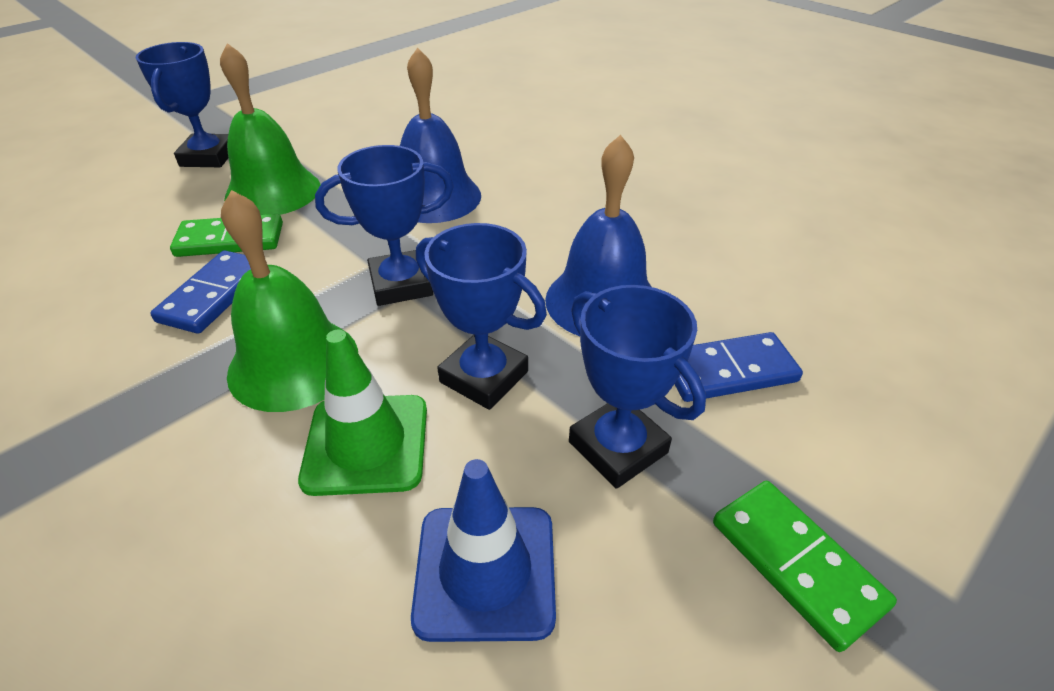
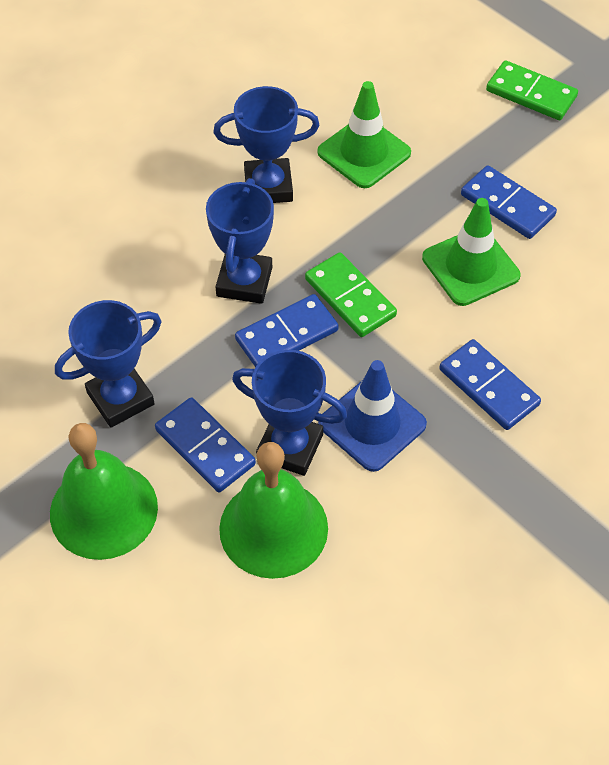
blue bell: [400,47,481,223] [545,135,652,336] = 2 -> none = 0
blue domino: [150,250,251,334] [674,332,803,402] = 2 -> [155,397,256,492] [235,294,339,367] [439,339,541,430] [461,165,557,239] = 4
green traffic cone: [298,330,427,496] = 1 -> [317,81,411,188] [422,198,520,306] = 2

